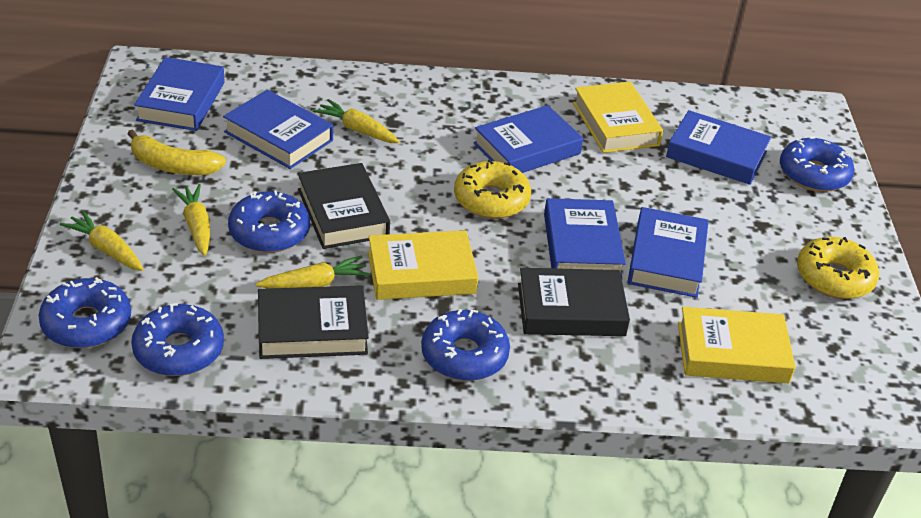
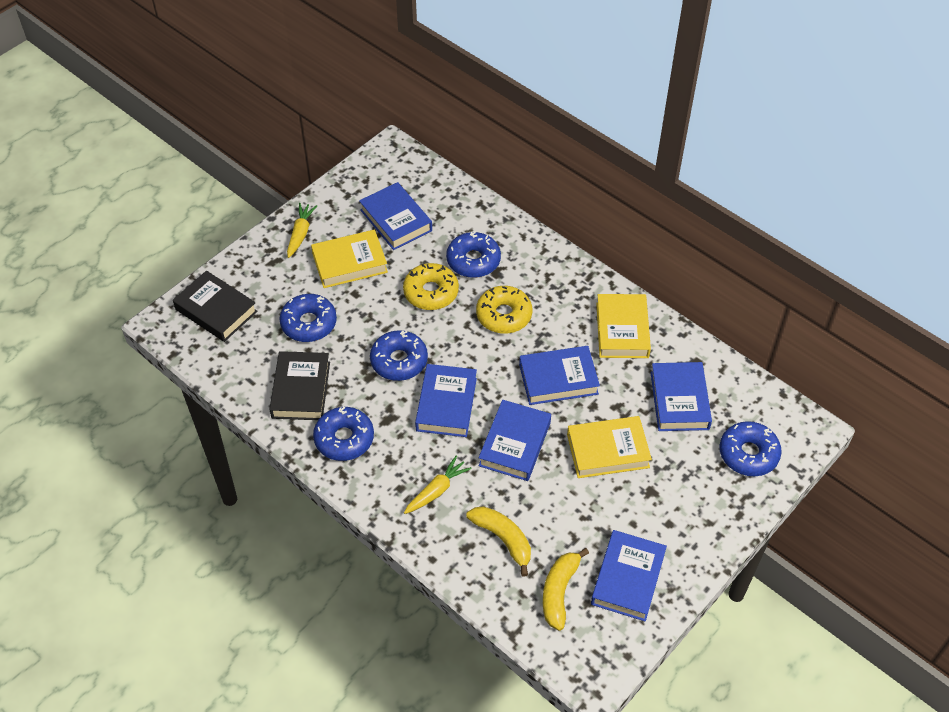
black book: [258,286,369,359] [298,163,390,249] [518,268,630,336] = 3 -> [173,271,258,342] [269,351,330,420] = 2
yellow banana: [127,129,226,175] = 1 -> [466,506,531,577] [543,548,589,631] = 2
yellow carrot: [60,211,144,271] [172,184,210,256] [256,255,370,289] [313,99,399,143] = 4 -> [287,203,317,258] [404,455,472,514] = 2

